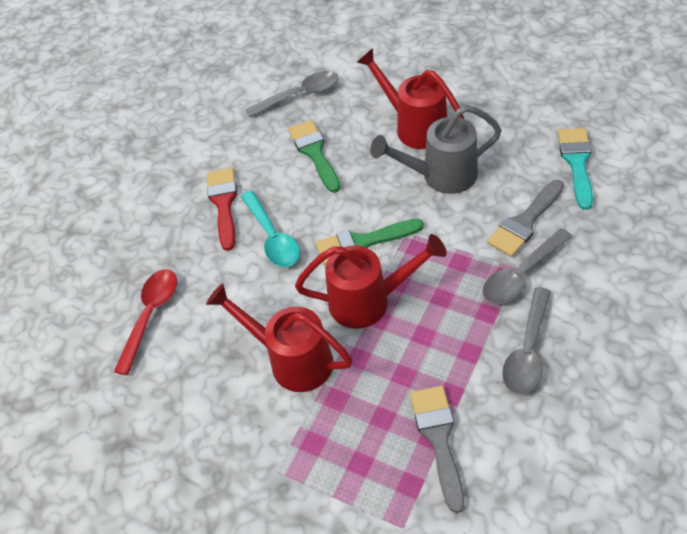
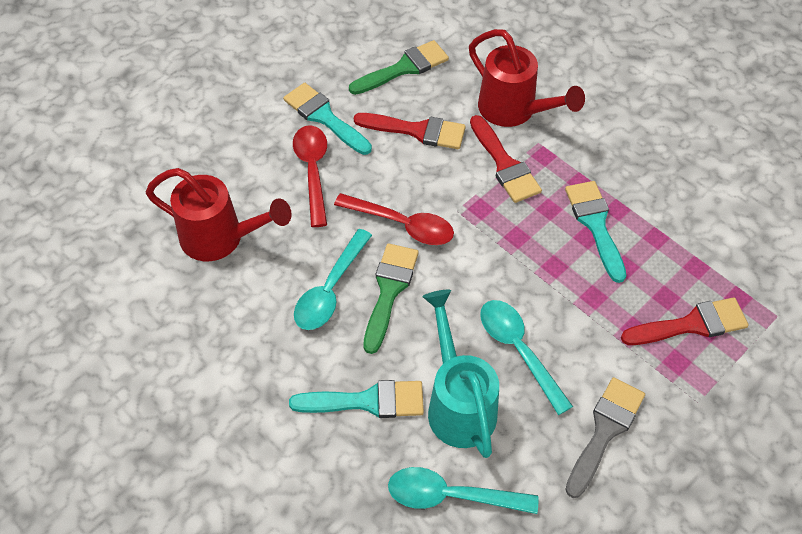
grey brush: [410,386,465,513] [487,180,564,257] = 2 -> [565,377,645,498] = 1
grey spoon: [245,71,339,117] [483,229,572,304] [502,287,551,395] = 3 -> none = 0
grey watering can: [370,105,502,194] = 1 -> none = 0
red brush: [207,168,237,251] = 1 -> [354,113,466,149] [470,115,542,203] [621,297,749,345] = 3
red spoon: [114,269,177,375] = 1 -> [293,125,327,227] [334,193,454,245] = 2
red watering can: [206,283,352,392] [295,234,447,329] [357,48,464,149] = 3 -> [146,168,292,261] [469,29,585,127] = 2
turquoise brush: [558,128,593,210] = 1 -> [283,83,372,155] [289,380,424,418] [565,181,626,283] = 3
turquoise spoon: [241,190,300,267] = 1 -> [294,229,372,330] [388,467,539,514] [480,300,573,415] = 3
turquoise watering can: none = 0 -> [422,290,499,458] = 1

